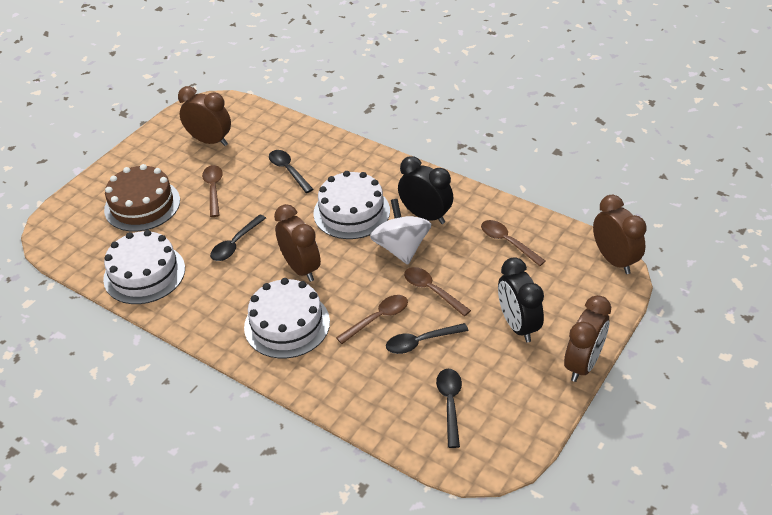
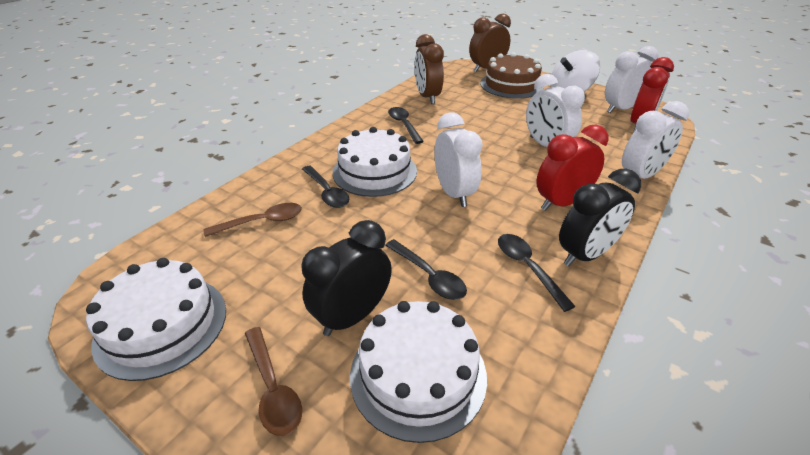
brown clock: [178,86,231,146] [274,204,321,282] [564,295,611,382] [593,195,647,274] = 4 -> [415,34,444,104] [469,14,511,72] = 2
brown spoon: [202,165,223,217] [336,295,408,344] [404,267,471,316] [481,220,546,266] = 4 -> [204,203,302,237] [245,327,302,436] = 2
red clock: none = 0 -> [536,125,609,211] [630,57,674,132] = 2
white clock: none = 0 -> [434,113,483,207] [526,74,585,147] [605,46,659,113] [622,101,689,179] = 4

